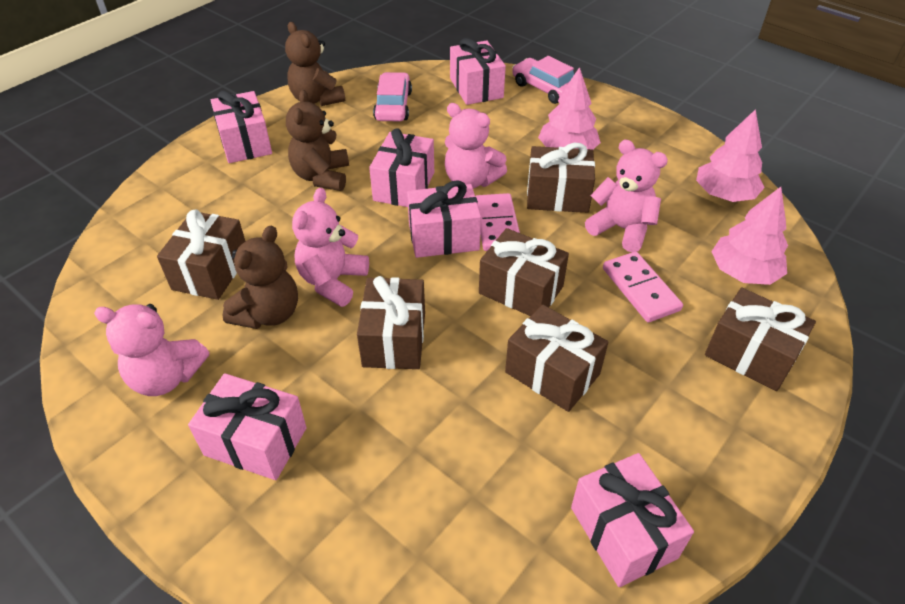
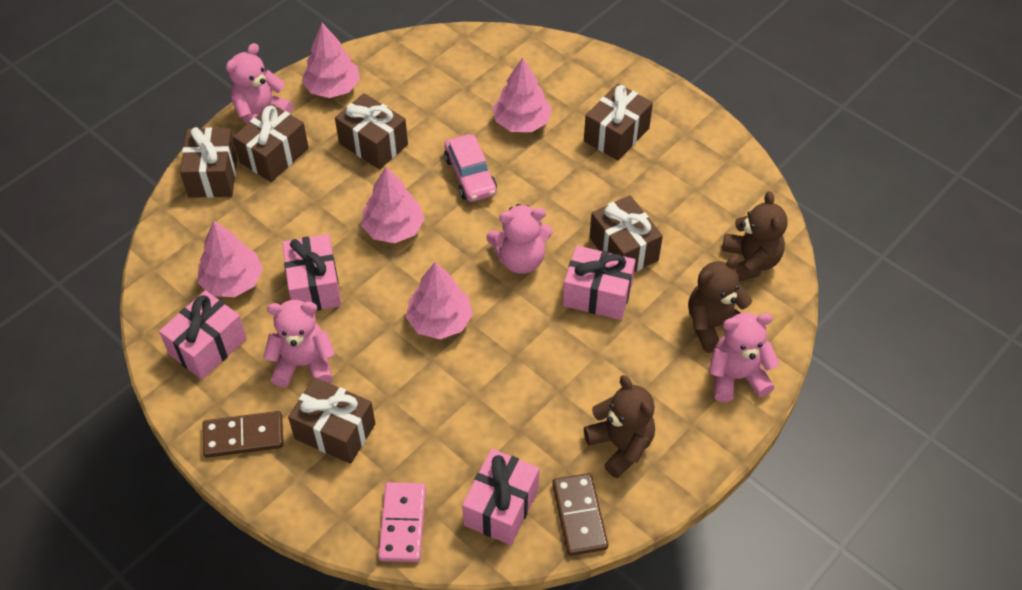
brown domino: none = 0 -> [203,411,284,458] [552,473,608,556] = 2
pink car: [373,72,412,121] [512,56,574,104] = 2 -> [444,134,497,202] = 1
pink domino: [475,193,520,251] [603,252,683,322] = 2 -> [378,482,426,562] = 1
pink gift: [188,373,307,480] [211,91,272,163] [369,128,434,207] [407,180,481,258] [450,38,506,105] [571,453,694,587] = 6 -> [159,290,247,380] [282,234,341,311] [462,449,539,545] [563,246,636,320] = 4
pink tree: [538,67,601,150] [696,109,765,202] [711,187,788,285] = 3 -> [198,221,263,297] [302,23,360,98] [361,166,425,243] [406,262,473,339] [493,57,552,132] = 5

